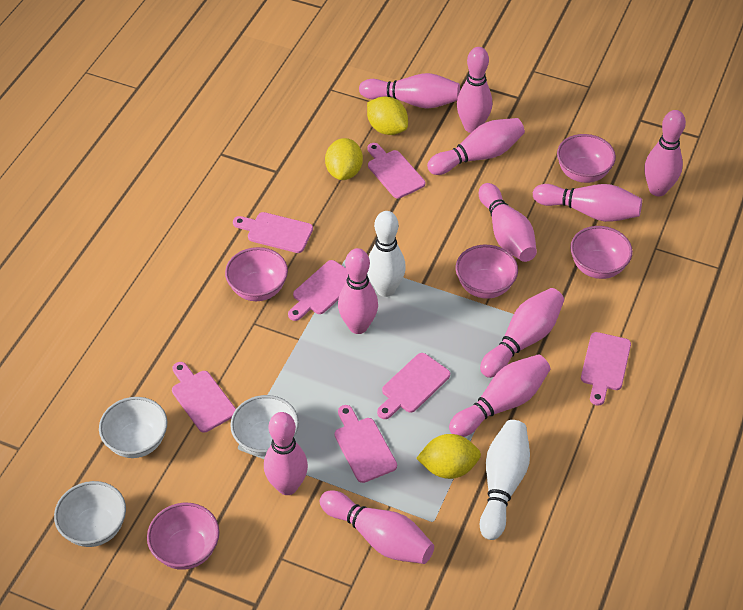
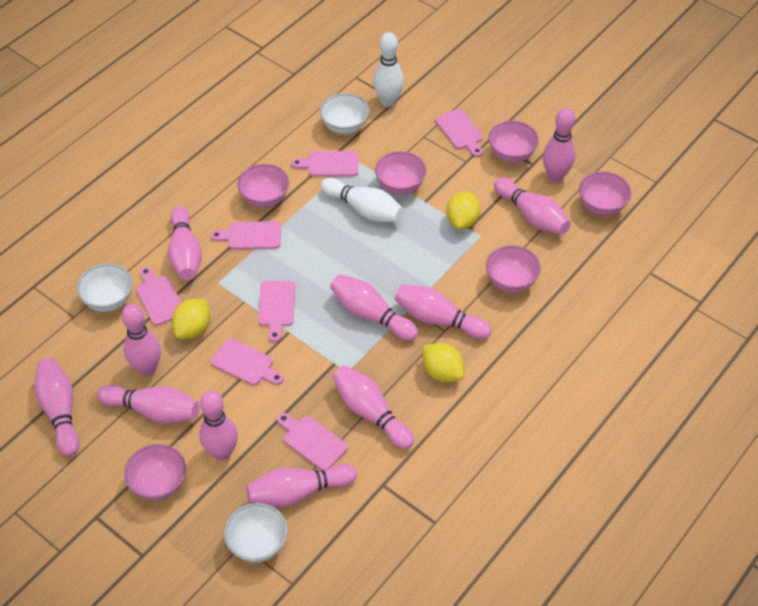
pink bowl: [147,503,219,570] [225,247,288,301] [456,245,518,299] [557,134,616,183] [570,226,633,279] = 5 -> [124,444,186,501] [237,164,289,208] [375,151,426,195] [486,245,541,293] [488,121,539,163] [579,171,631,216] = 6

